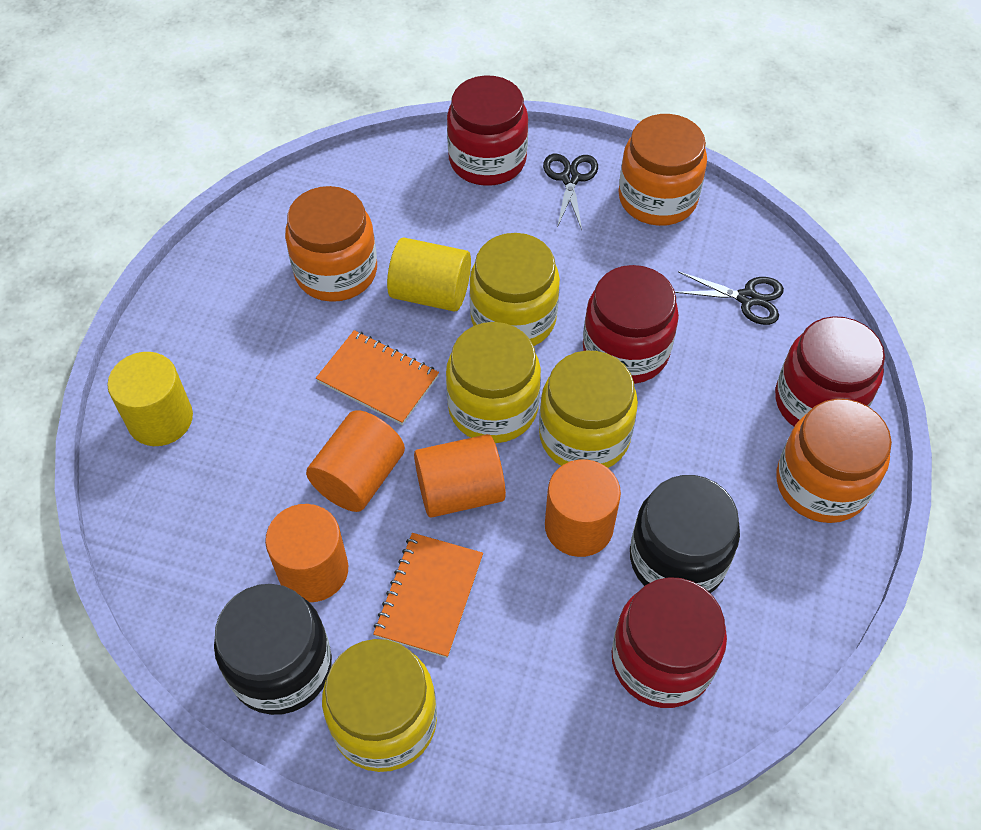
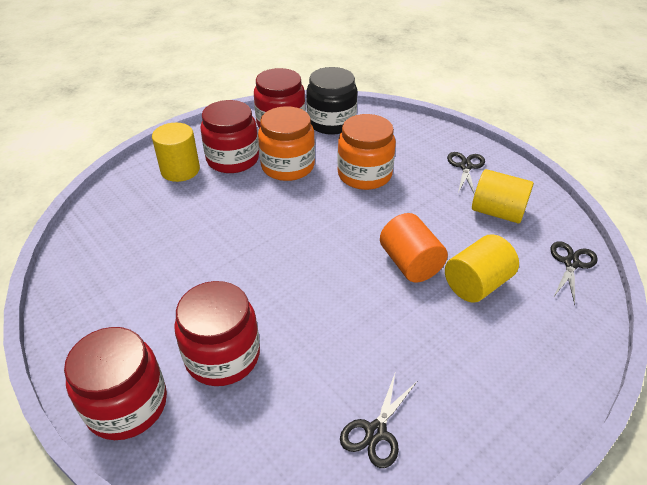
black jar: [214,584,332,715] [630,475,740,593] = 2 -> [306,67,357,135] = 1
black scissors: [543,154,598,230] [675,271,784,325] = 2 -> [340,374,417,468] [447,152,485,194] [550,241,598,305] = 3
orange cylinder: [265,504,348,602] [306,410,405,512] [414,434,506,518] [545,459,621,557] = 4 -> [380,213,448,282] = 1
orange jar: [285,186,377,302] [618,114,707,226] [776,399,892,523] = 3 -> [258,106,315,181] [337,114,396,190] = 2
orange notebook: [316,330,439,425] [373,533,483,658] = 2 -> none = 0
yellow cylinder: [107,352,193,446] [387,237,471,311] = 2 -> [152,123,200,182] [445,234,519,303] [472,169,534,223] = 3
yellow jar: [322,639,437,772] [446,322,541,443] [469,233,560,346] [539,351,638,468] = 4 -> none = 0

